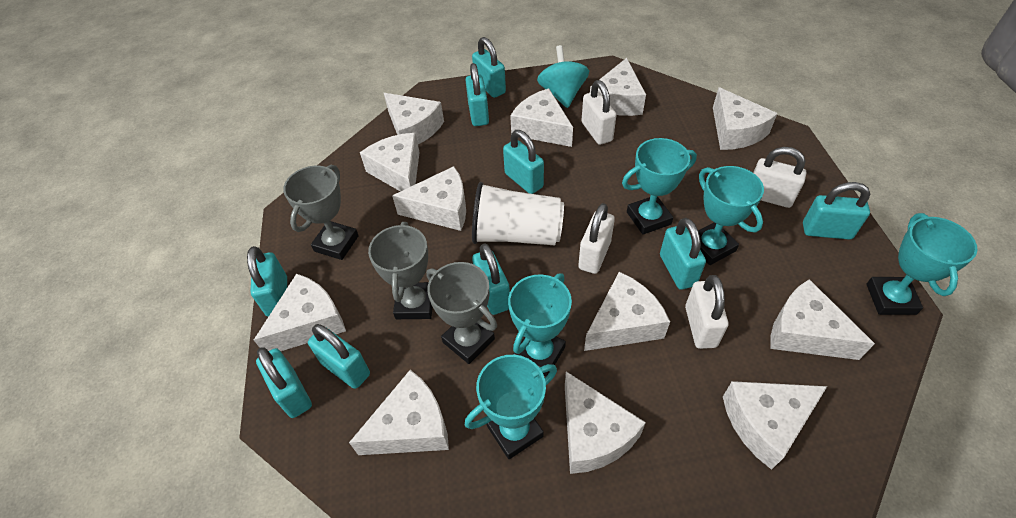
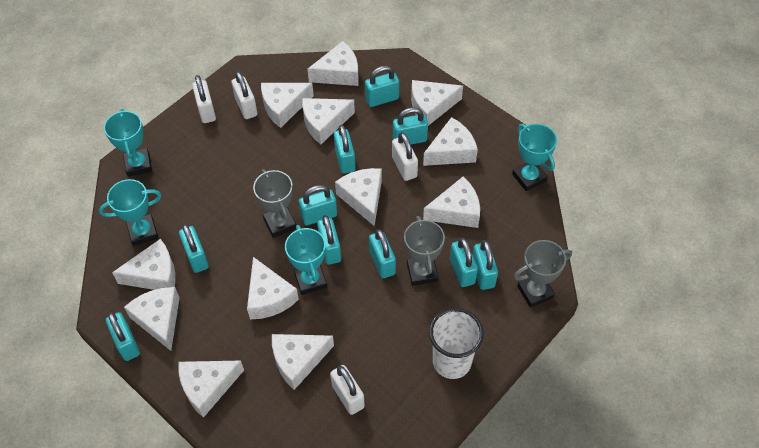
turquoise padlock: [247,246,287,317] [256,347,312,418] [308,324,370,389] [465,63,489,126] [472,37,506,98] [472,243,510,315] [503,130,544,194] [660,218,706,290] [803,182,870,240] = 9 -> [106,312,140,361] [179,224,209,273] [299,185,337,225] [317,215,341,265] [334,125,356,174] [365,66,399,107] [369,229,396,278] [393,107,428,144] [450,238,478,287] [473,240,498,290] = 10
turquoise spinning top: [537,45,589,108] = 1 -> none = 0
turquoise trophy: [465,355,557,459] [508,273,572,376] [622,138,697,235] [698,166,764,265] [866,213,978,315] = 5 -> [99,179,161,246] [104,109,152,177] [285,225,327,295] [512,124,557,191] = 4

